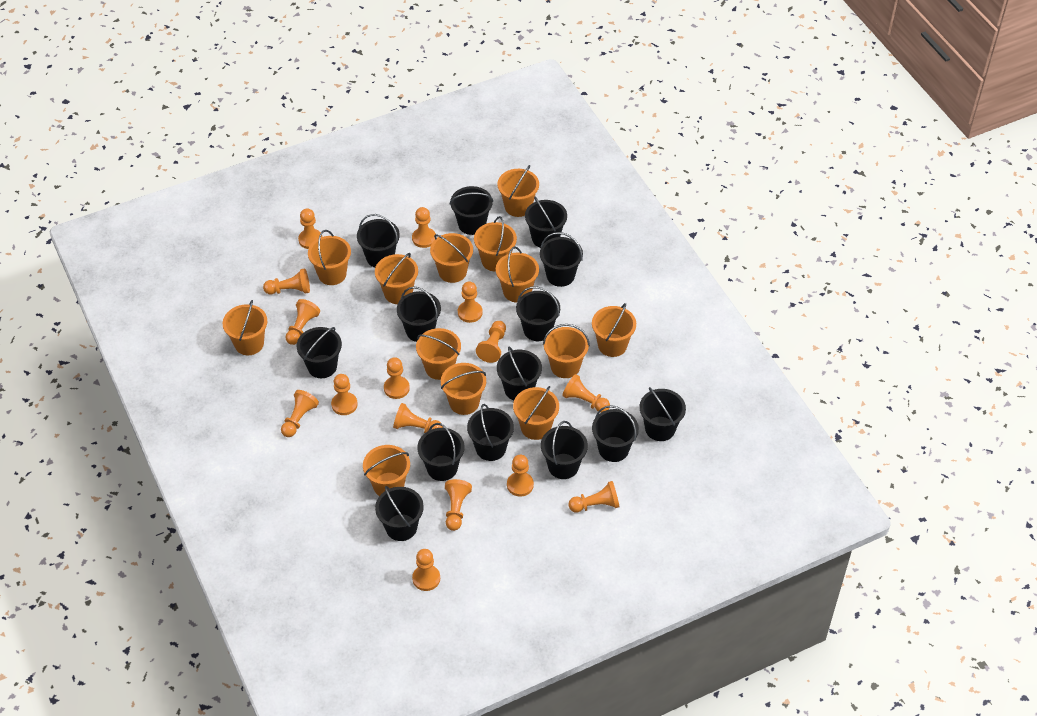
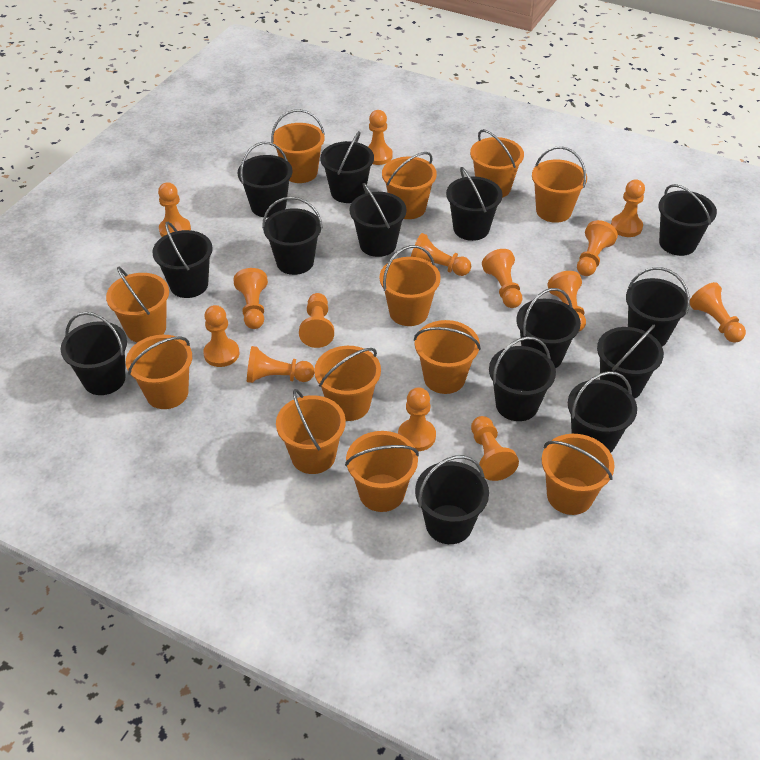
orange bucket: [223,300,267,355] [308,230,351,285] [363,445,410,496] [375,253,418,304] [416,328,461,380] [430,233,473,283] [441,363,486,415] [474,216,517,272] [496,247,539,302] [497,165,539,217] [513,386,559,440] [543,324,590,378] [592,303,636,357] = 13 -> [106,266,169,343] [126,335,192,409] [271,109,325,183] [276,389,346,474] [314,346,381,421] [345,431,419,512] [379,245,441,326] [382,152,437,219] [414,320,481,394] [470,129,524,198] [532,146,587,223] [542,434,615,515] = 12
orange pawn: [263,269,310,294] [281,390,319,437] [285,299,320,345] [298,208,322,249] [331,374,358,415] [384,357,410,399] [393,403,443,433] [412,207,436,248] [412,549,440,591] [445,479,472,531] [458,281,483,323] [476,321,506,363] [507,455,534,497] [562,374,610,413] [568,481,620,512] = 15 -> [158,182,191,237] [203,305,239,367] [233,268,268,329] [247,346,314,383] [299,293,334,348] [368,110,393,165] [398,387,436,451] [411,233,471,276] [471,416,519,481] [482,249,522,308] [547,271,586,331] [577,220,618,276] [611,179,645,237] [690,282,746,343] = 14

